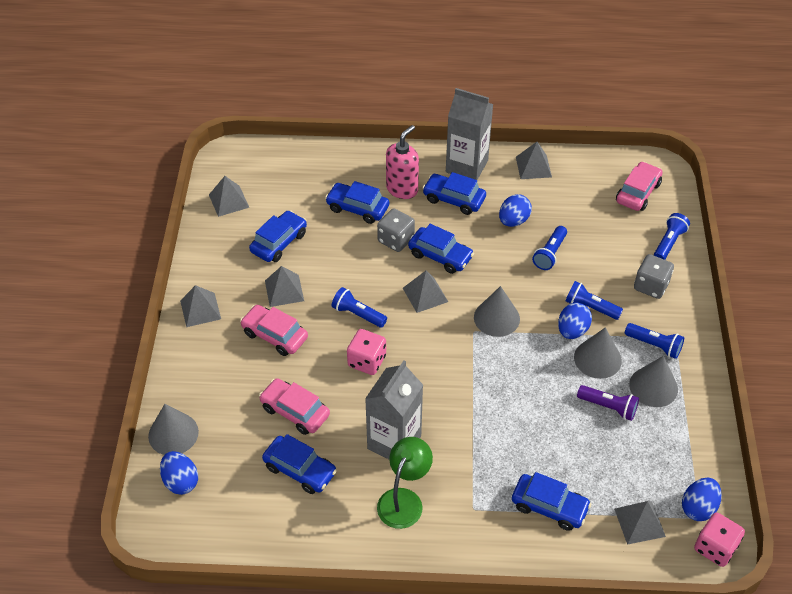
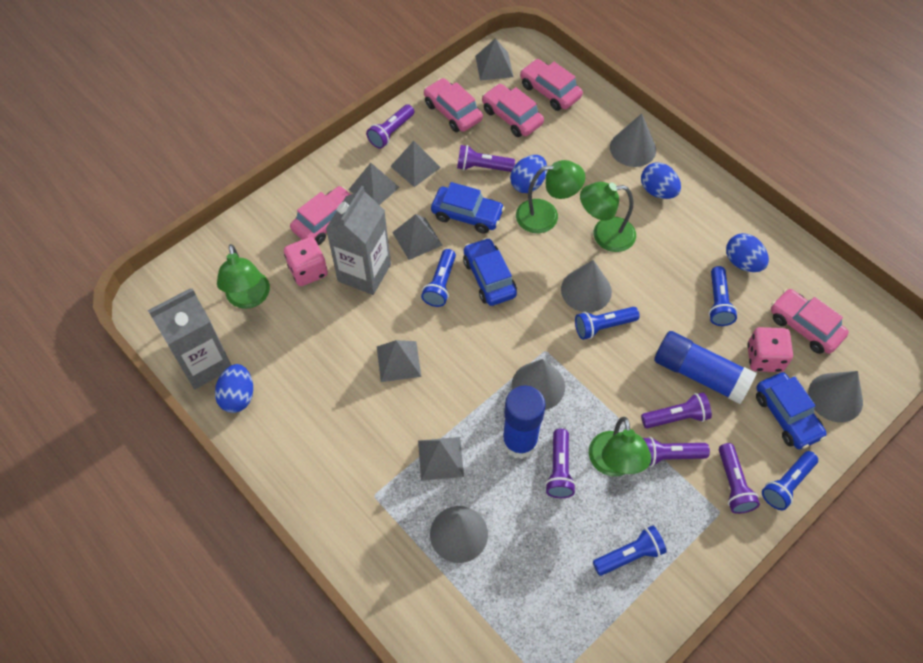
blue car: [249,210,307,262] [262,434,337,494] [325,181,389,224] [408,224,474,274] [422,172,486,215] [512,472,591,531] = 6 -> [431,182,505,234] [463,238,517,306] [756,372,827,449] = 3
blue glue stick: none = 0 -> [502,385,546,459] [654,331,757,404] = 2
green lamp: [377,437,433,529] = 1 -> [217,244,270,309] [516,160,585,233] [580,182,636,252] [589,417,651,477] = 4
grey cone: [148,404,199,455] [474,286,520,337] [574,327,622,379] [629,356,678,407] = 4 -> [430,506,488,563] [511,359,565,410] [561,260,612,312] [610,113,656,167] [808,371,863,422] = 5
grey dice: [377,208,415,252] [634,254,674,299] = 2 -> none = 0
pink car: [240,305,308,356] [259,378,330,435] [616,161,663,211] = 3 -> [290,186,351,245] [424,78,483,132] [482,84,544,137] [520,59,583,111] [771,289,849,354] = 5
pink soap dispenser: [386,125,419,199] = 1 -> none = 0
purple flashlight: [577,385,639,421] = 1 -> [366,104,414,149] [457,145,515,172] [545,429,576,498] [641,392,712,428] [643,437,710,467] [719,443,760,514] = 6

